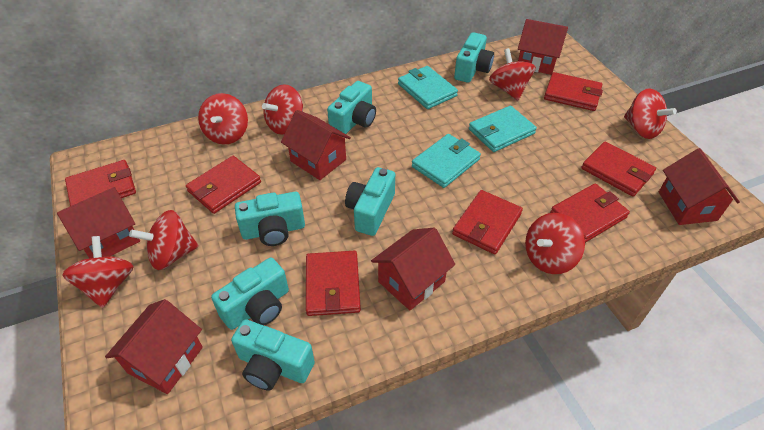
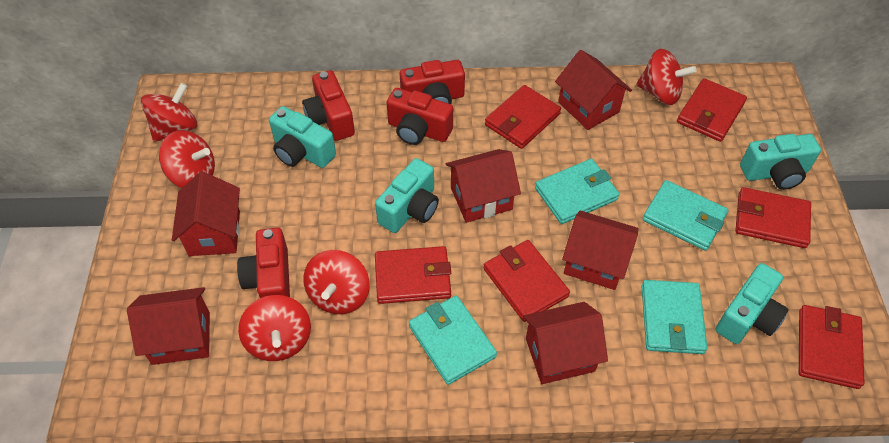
red camera: none = 0 -> [237,228,290,298] [302,70,355,141] [386,88,453,145] [400,60,465,104] = 4
red spinning top: [62,236,134,308] [129,210,199,270] [198,93,248,144] [262,84,303,135] [489,48,536,100] [525,213,585,274] [624,88,677,139] = 7 -> [141,83,197,142] [159,130,215,188] [238,295,311,361] [303,250,370,314] [636,49,697,105] = 5
red wallet: [65,160,136,206] [186,156,261,214] [306,251,361,316] [452,190,523,254] [544,72,603,111] [550,183,630,243] [581,141,656,197] = 7 -> [375,246,451,304] [484,240,570,322] [485,85,561,149] [677,78,747,142] [735,187,811,248] [799,305,865,389] = 6
turquoise camera: [211,258,289,330] [231,319,315,391] [235,192,305,246] [327,81,376,134] [345,167,395,236] [454,32,494,83] = 6 -> [269,106,336,168] [375,158,439,233] [716,263,789,344] [740,134,821,190] = 4
turquoise wallet: [398,66,458,109] [412,134,481,188] [469,106,537,152] = 3 -> [409,296,497,385] [535,159,620,224] [641,280,707,354] [643,180,728,251] = 4

